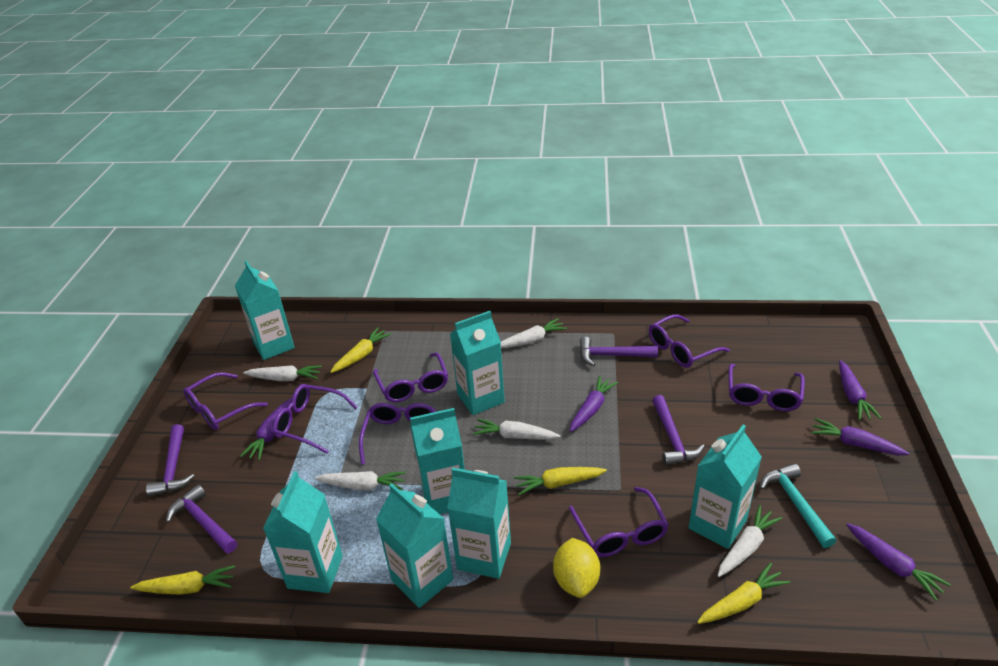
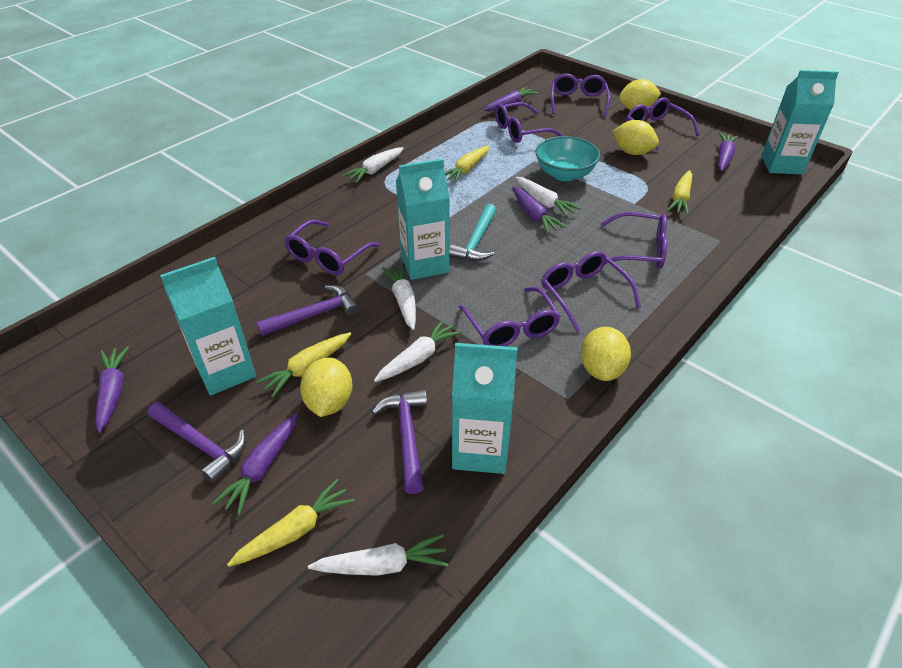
purple hammer: [146,424,194,497] [166,484,237,553] [580,337,658,366] [652,395,705,466] = 4 -> [148,402,246,483] [256,285,360,336] [372,389,427,494] = 3
turquoise bowl: none = 0 -> [535,136,600,181] = 1
turquoise carton: [235,260,295,360] [263,471,343,593] [376,483,453,608] [410,408,465,514] [447,467,511,579] [450,311,505,415] [689,425,762,549] = 7 -> [160,257,256,395] [396,159,450,280] [452,343,517,474] [761,70,839,175] = 4
yellow lemon: [553,538,600,598] = 1 -> [300,358,353,417] [581,327,631,381] [613,120,659,155] [619,79,661,110] = 4

